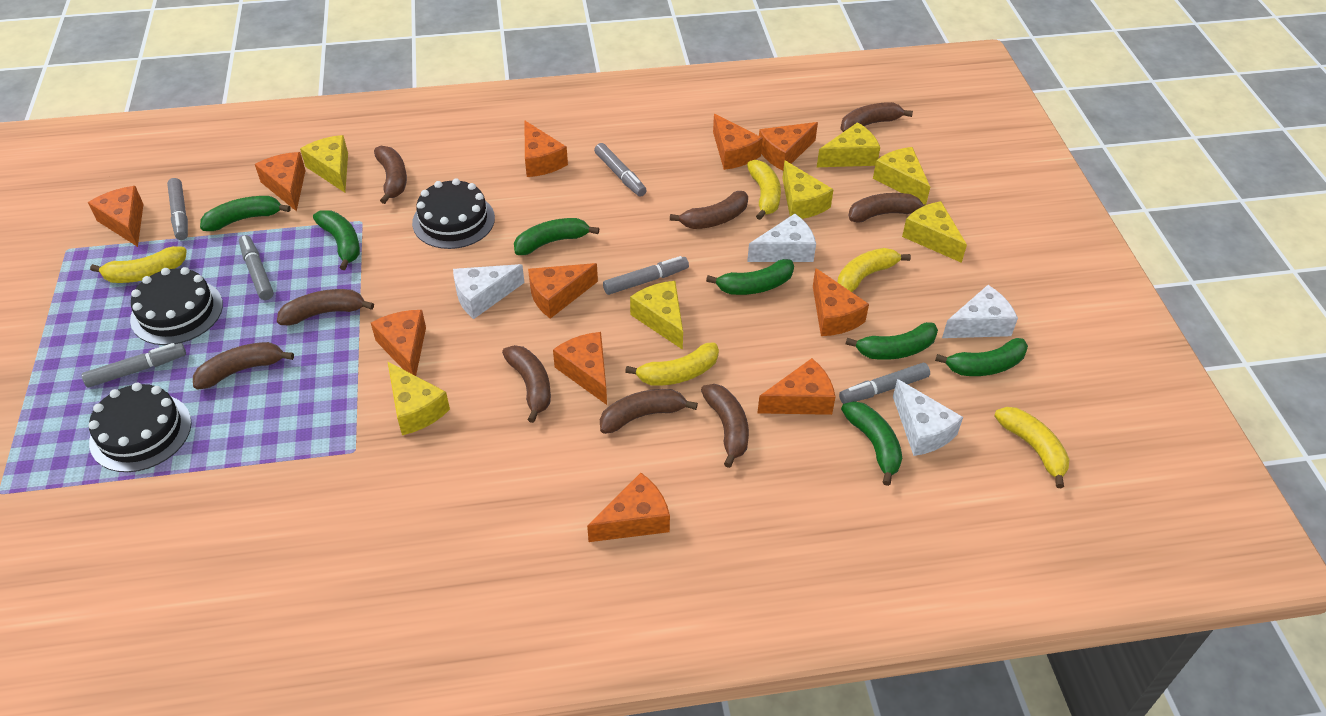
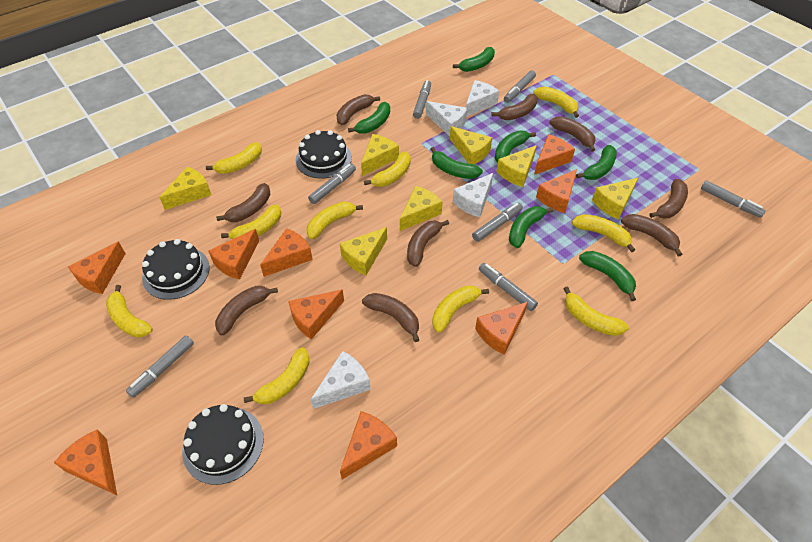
grey marker: [82,343,186,388] [167,178,188,240] [239,235,274,300] [594,143,647,197] [603,256,689,295] [839,363,930,404] = 6 -> [126,336,194,398] [308,164,356,204] [413,80,431,119] [472,203,523,242] [479,263,538,311] [504,70,536,103] [701,181,766,218] = 7
orange cheese: [88,186,144,247] [255,152,306,211] [371,310,426,376] [524,120,568,177] [528,263,598,319] [553,332,607,405] [587,473,670,542] [713,114,763,170] [757,358,835,415] [759,122,818,171] [813,268,869,336] = 11 -> [54,429,117,495] [68,241,126,294] [208,229,259,280] [260,228,313,277] [288,289,344,340] [340,411,397,480] [475,302,528,355] [534,134,575,175] [536,169,577,213] = 9
yellow banana: [90,246,187,283] [625,343,719,386] [747,160,781,220] [837,248,911,292] [994,407,1070,488] = 5 -> [106,285,153,338] [206,142,262,174] [221,204,281,239] [244,347,310,404] [307,202,363,239] [364,151,411,187] [432,285,489,333] [533,87,579,118] [563,286,629,336] [572,214,635,252] = 10

